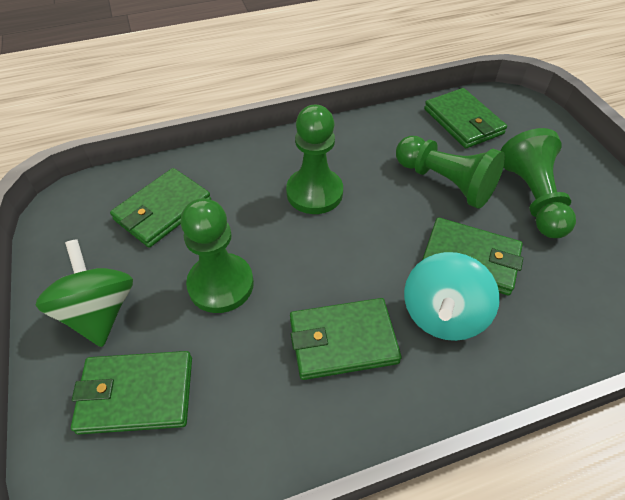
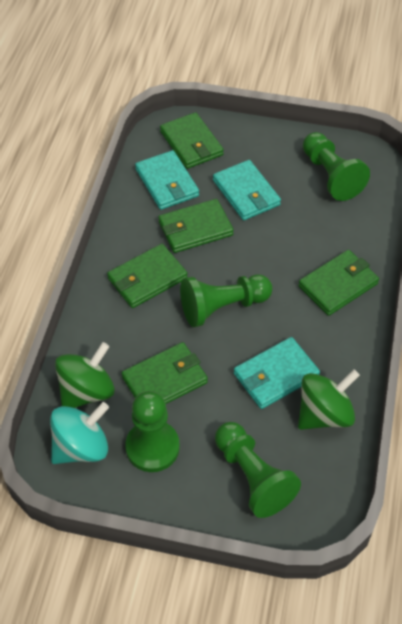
green spinning top: [35,239,133,347] = 1 -> [55,342,115,408] [298,369,360,430] = 2
turquoise wallet: none = 0 -> [135,150,199,210] [213,160,281,220] [234,337,320,409] = 3

